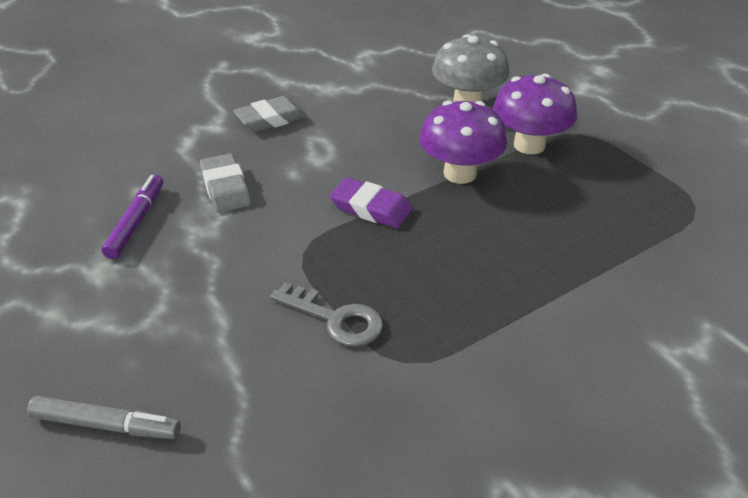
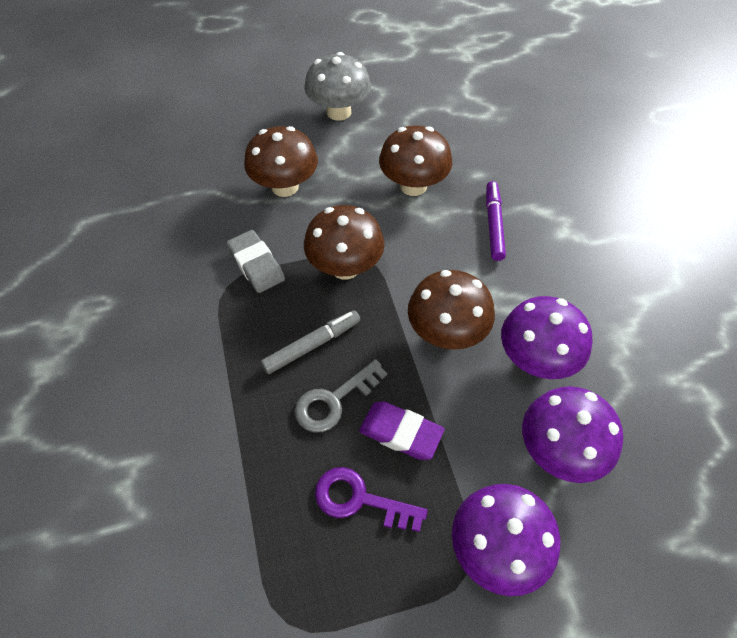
brown mushroom: none = 0 -> [244,126,318,197] [304,205,384,280] [379,125,452,196] [408,270,495,350] = 4
grey eraser: [200,153,251,213] [233,96,306,132] = 2 -> [227,230,285,293] = 1
purple key: none = 0 -> [315,467,428,532] = 1
purple mushroom: [419,100,507,184] [493,74,577,154] = 2 -> [452,484,560,596] [501,296,592,379] [522,386,623,483] = 3

